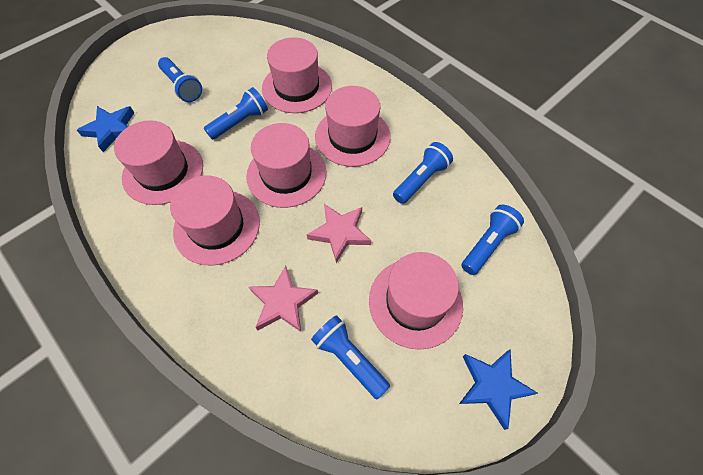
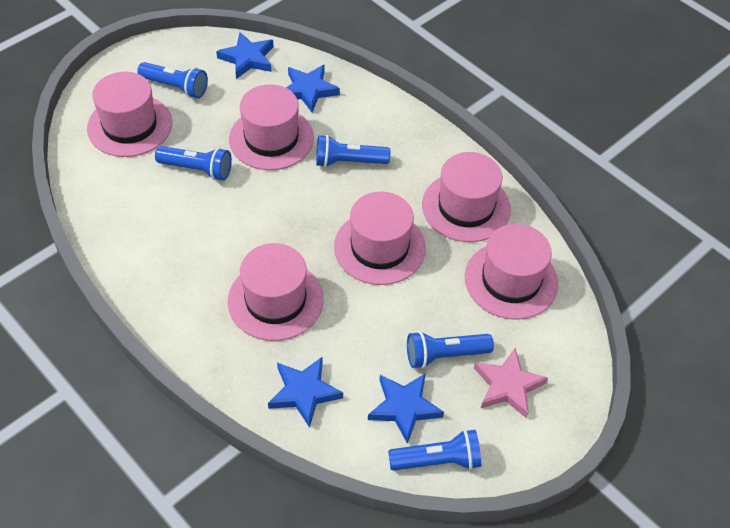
blue star: [77,106,134,152] [459,349,538,430] = 2 -> [216,32,274,79] [268,356,343,428] [286,65,340,112] [368,373,444,444] = 4
pink star: [249,266,318,332] [307,204,371,263] = 2 -> [474,348,548,419] = 1

